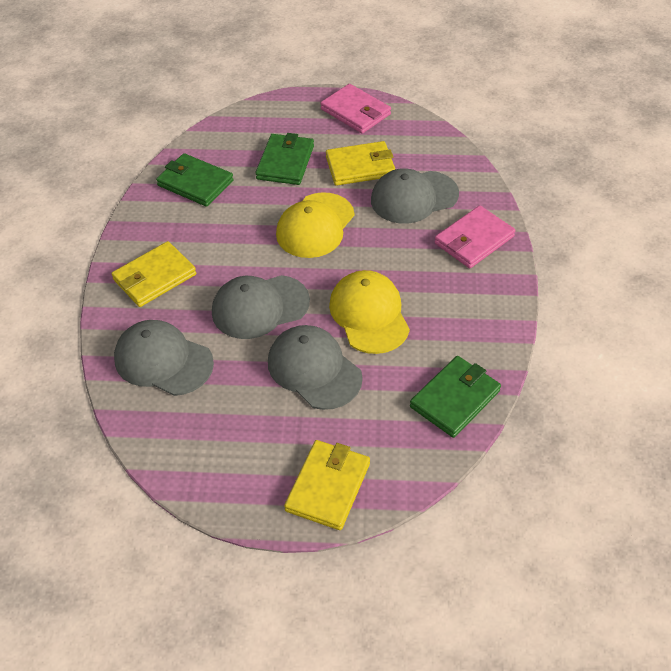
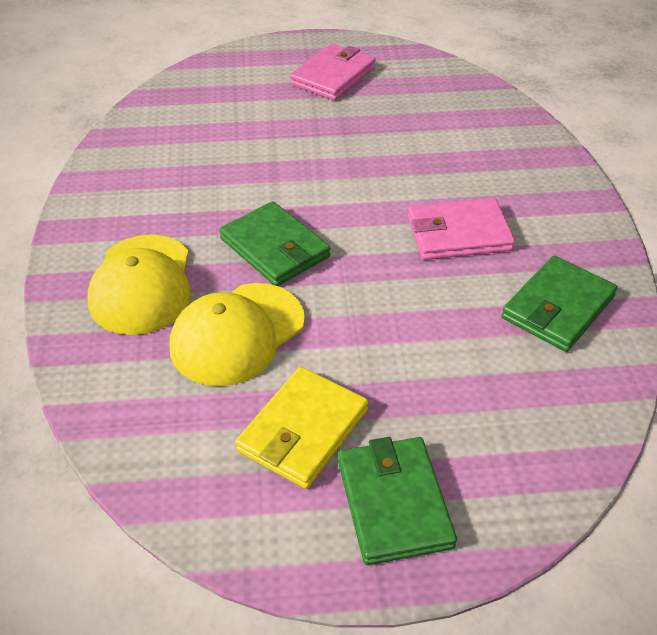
grey cap: [114,320,214,396] [212,275,310,339] [268,325,363,410] [371,168,459,224] = 4 -> none = 0
yellow wallet: [112,241,196,307] [284,440,370,530] [326,141,395,186] = 3 -> [235,367,368,489] = 1

